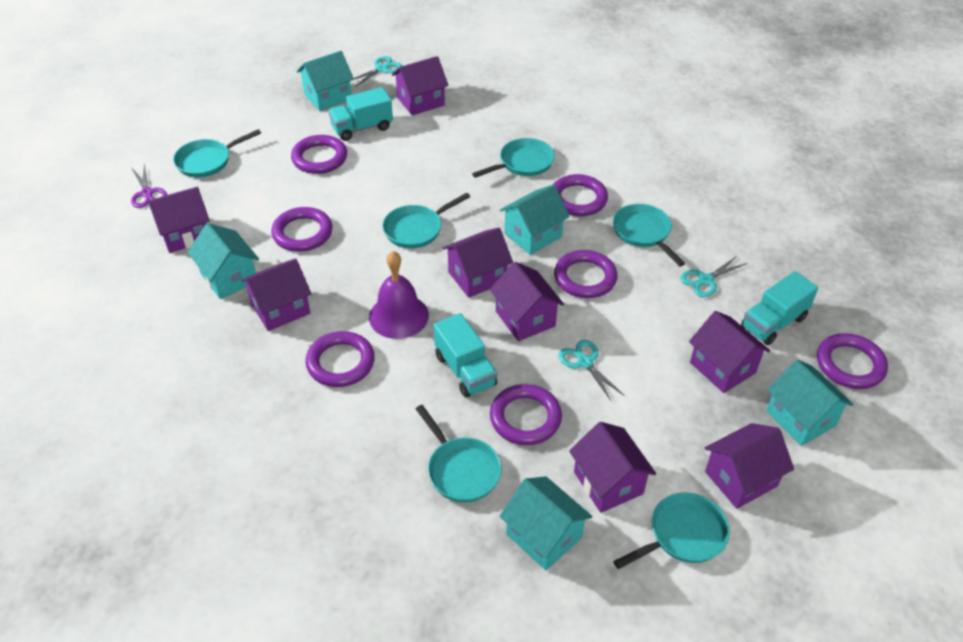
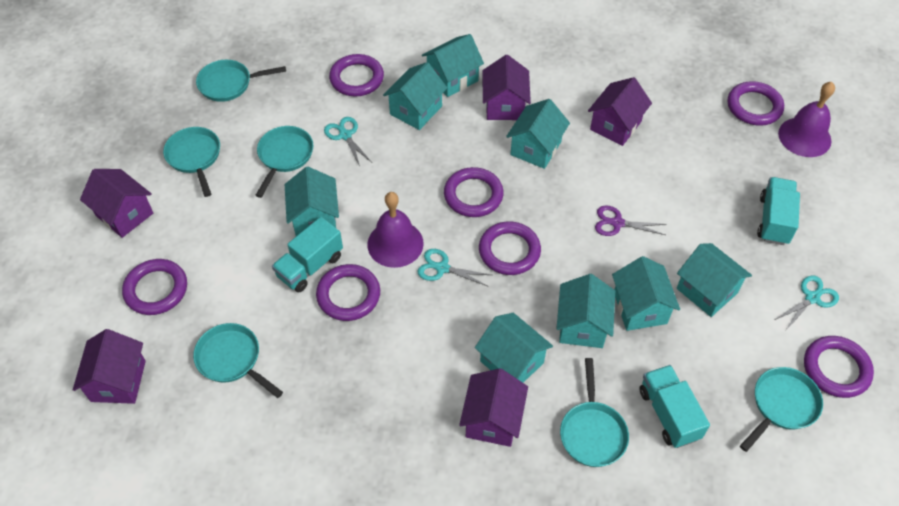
purple bell: [369,251,429,339] = 1 -> [367,192,424,268] [778,82,835,157] = 2
purple house: [148,187,210,253] [241,258,312,331] [392,56,448,115] [443,228,513,298] [490,262,564,341] [569,422,656,513] [689,311,770,393] [705,423,794,509] = 8 -> [73,329,146,404] [80,169,153,238] [459,368,528,447] [482,55,531,120] [588,77,652,146] = 5
turquoise house: [188,223,259,299] [297,51,354,111] [500,185,570,255] [500,476,593,570] [766,360,853,446] = 5 -> [285,167,339,236] [383,62,447,130] [422,34,484,97] [475,313,553,383] [506,99,570,169] [556,274,615,348] [612,256,680,331] [677,243,752,317] = 8

